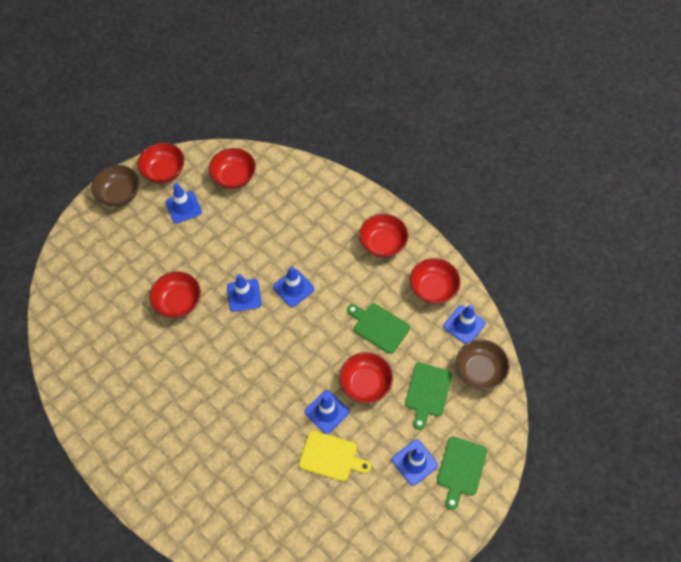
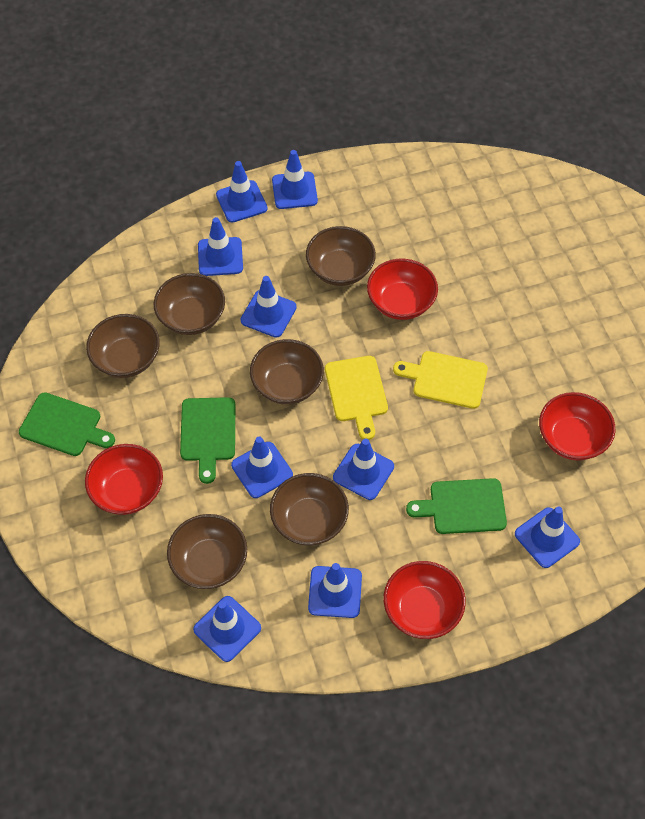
blue traffic cone: [165,183,202,224] [227,274,262,312] [273,266,314,307] [305,390,349,434] [392,440,438,486] [443,305,485,344] = 6 -> [193,596,261,662] [198,217,243,276] [216,161,268,223] [231,437,293,498] [241,276,297,338] [272,150,318,209] [308,563,362,618] [333,438,394,500] [515,507,580,568] = 9
brown bowl: [92,165,139,207] [456,339,510,390] = 2 -> [86,314,160,378] [154,273,225,335] [167,514,247,589] [250,339,324,405] [270,473,349,545] [306,226,376,286] = 6
red bowl: [138,143,184,183] [149,272,201,318] [209,148,256,189] [339,352,393,403] [359,214,408,257] [410,258,461,304] = 6 -> [85,444,163,515] [367,259,438,320] [384,561,466,639] [539,392,615,461] = 4
yellow cutting board: [299,431,371,481] = 1 -> [325,356,388,440] [393,351,488,409] = 2

